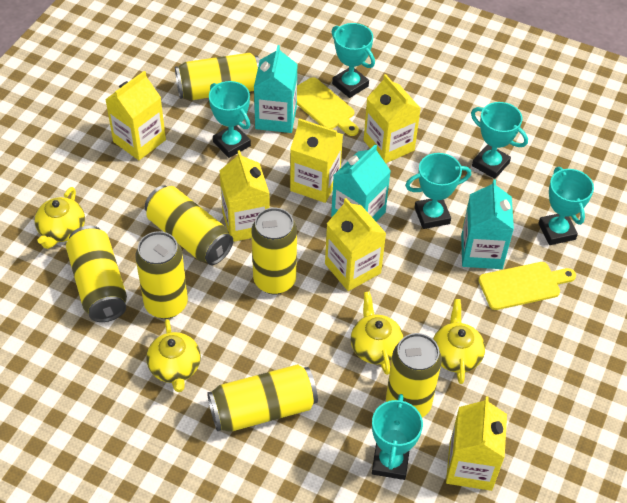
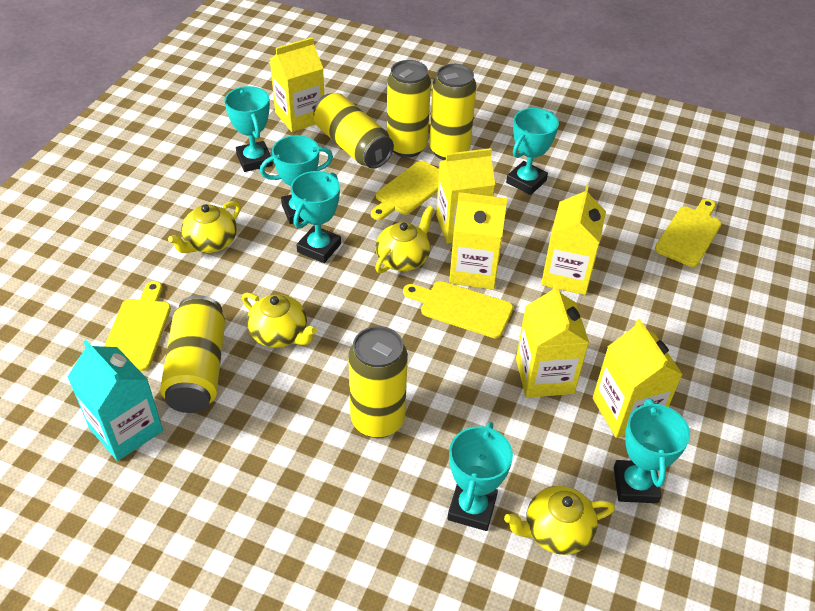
turquoise carton: [254,45,297,133] [331,145,391,222] [461,179,514,269] = 3 -> [68,340,163,461] = 1
yellow can: [66,226,127,322] [135,231,188,319] [145,185,233,265] [175,53,260,100] [207,364,318,432] [251,208,297,294] [386,333,442,418] = 7 -> [160,295,225,413] [313,93,394,169] [348,326,408,438] [387,60,431,157] [429,64,477,160] = 5
yellow cutting board: [297,77,359,136] [479,262,576,310] = 2 -> [104,281,171,371] [371,161,439,220] [403,281,513,338] [655,199,722,267] = 4

